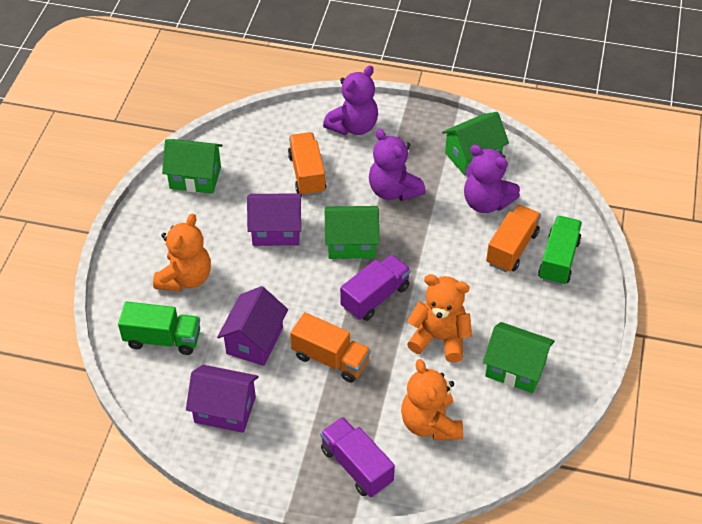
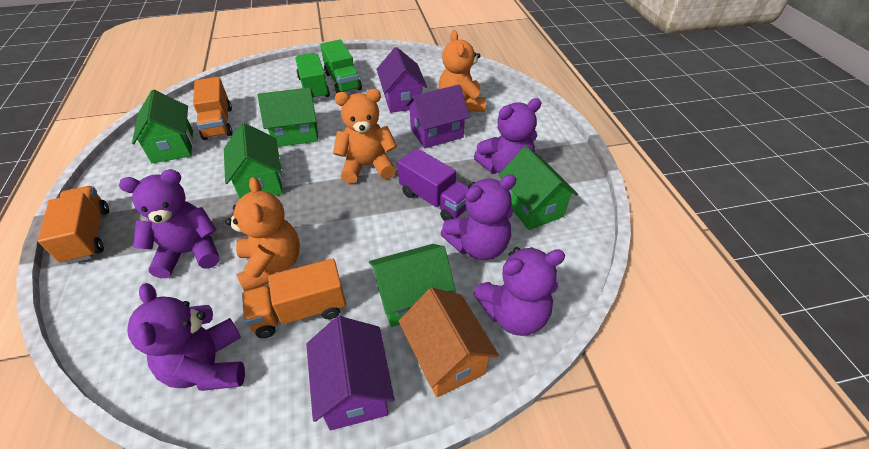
green house: [162,139,223,194] [325,206,379,259] [442,112,509,176] [483,322,555,393] = 4 -> [132,90,193,163] [224,123,283,199] [257,87,318,147] [369,244,456,327] [499,146,578,230] = 5
orange house: none = 0 -> [399,288,499,397] = 1
purple teddy bear: [323,65,378,135] [369,129,426,201] [464,145,520,213] = 3 -> [119,169,220,278] [127,283,245,391] [441,174,516,260] [474,98,542,174] [474,247,565,336] = 5
purple truck: [320,417,395,497] [340,255,411,321] = 2 -> [398,148,468,221] = 1

